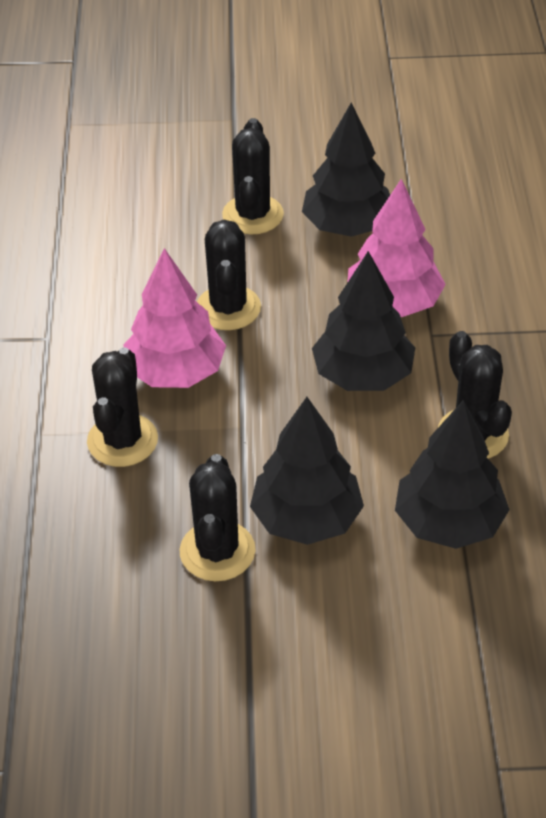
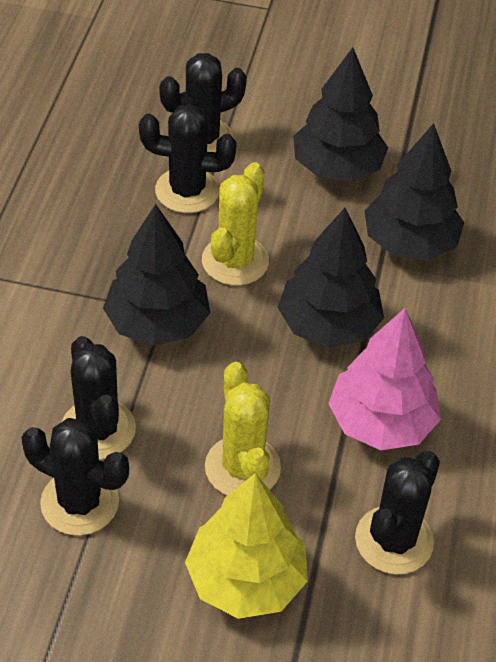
pink tree: [123,248,226,388] [347,179,446,317] = 2 -> [328,308,441,450] = 1
yellow cactus: none = 0 -> [202,162,269,286] [205,362,281,495] = 2
yellow tree: none = 0 -> [185,473,308,619] = 1

